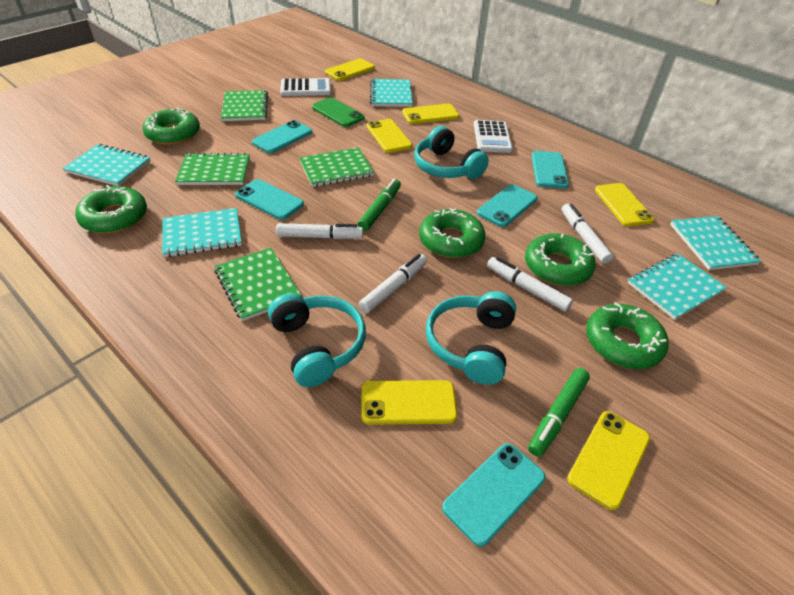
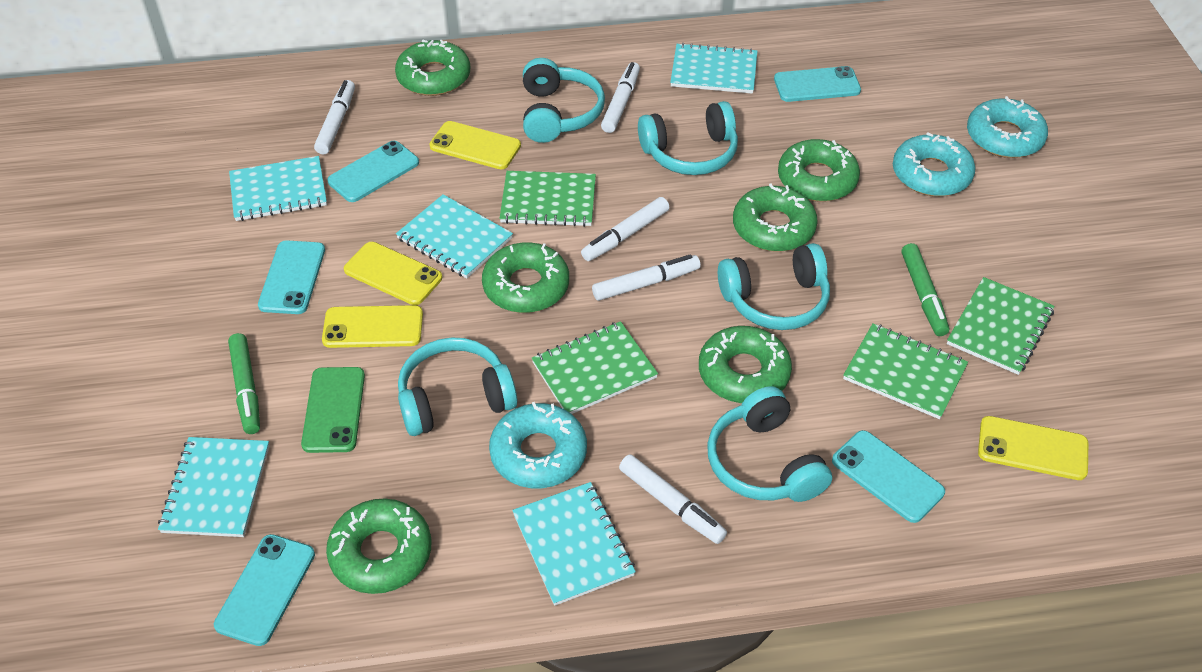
green donut: [75,185,147,234] [142,107,200,145] [419,208,485,258] [525,233,596,286] [586,302,669,369] = 5 -> [326,499,431,594] [395,40,470,96] [482,242,569,313] [699,326,792,403] [733,183,818,252] [778,139,860,202] = 6
turquoise donut: none = 0 -> [489,402,587,488] [893,133,975,196] [967,96,1048,158] = 3
turquoise headphones: [268,293,366,387] [414,126,489,179] [426,291,516,385] = 3 -> [398,337,517,436] [523,58,605,143] [638,101,738,175] [707,386,832,502] [718,243,830,330] = 5
white calculator: [280,78,331,96] [474,120,513,153] = 2 -> none = 0
white marker: [276,223,363,239] [359,254,427,313] [487,257,573,311] [562,204,613,264] = 4 -> [314,80,355,154] [581,197,670,261] [592,254,701,301] [601,62,640,133] [619,454,727,544] = 5
yellow phone: [325,58,375,81] [361,380,457,425] [366,119,412,153] [402,104,459,124] [567,411,650,510] [595,183,654,227] = 6 -> [322,305,423,348] [344,242,442,305] [429,121,521,169] [978,416,1088,480] = 4

